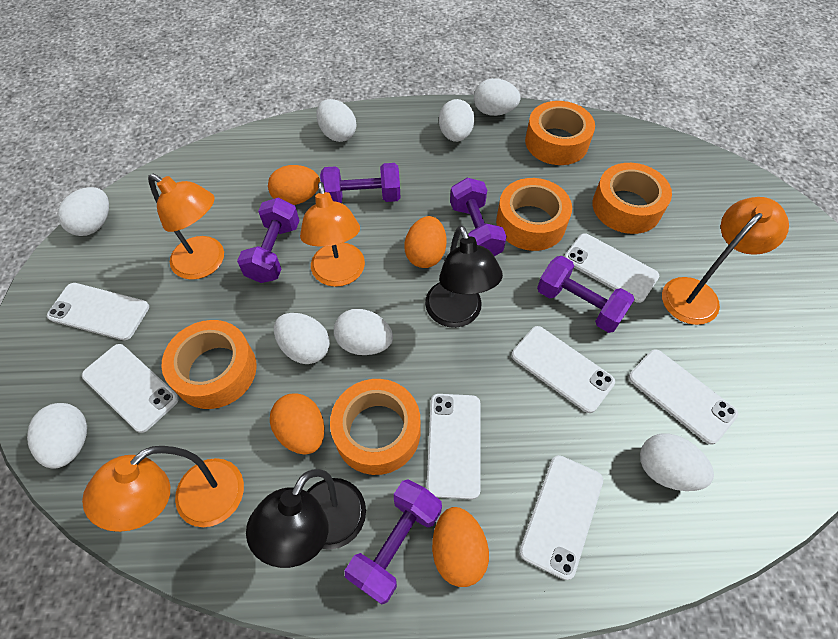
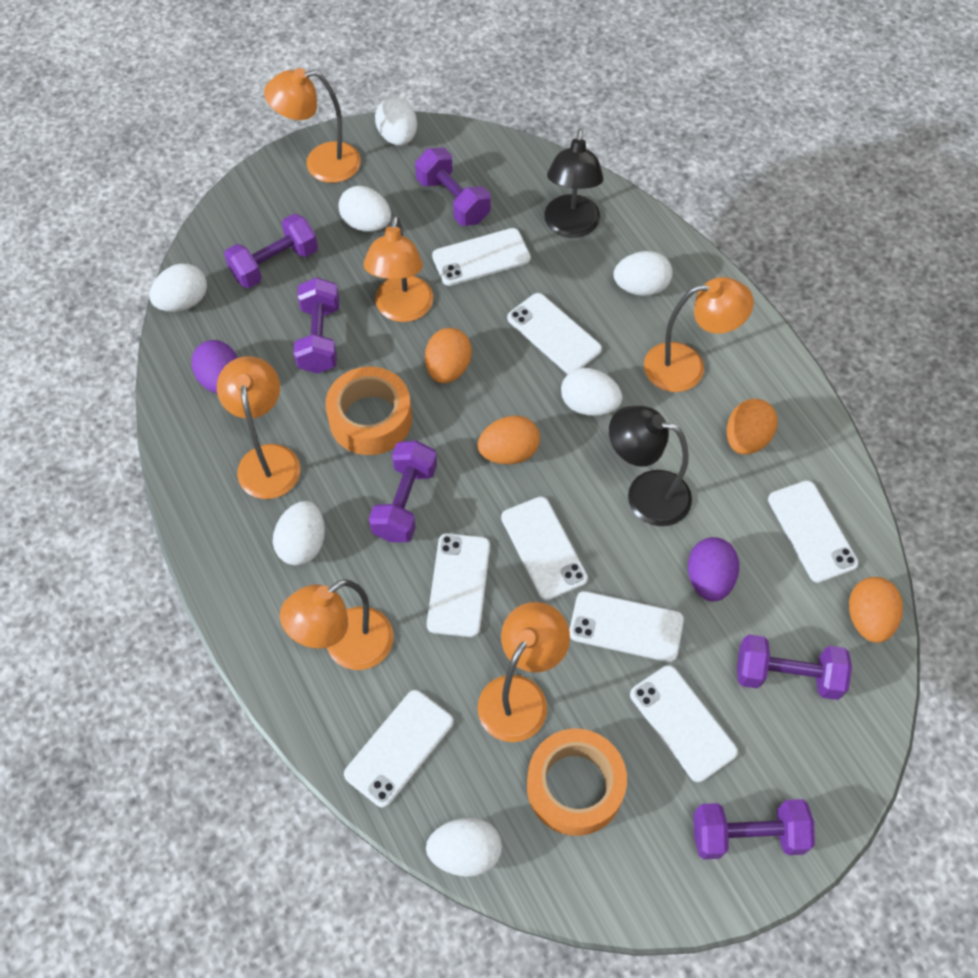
orange lamp: [82,446,244,532] [148,174,224,280] [300,182,365,287] [662,197,789,325] = 4 -> [217,356,300,499] [264,68,361,183] [280,579,393,670] [363,215,433,322] [477,602,570,742] [644,277,754,392] = 6
orange tape: [161,320,256,409] [330,379,420,475] [496,178,572,251] [525,101,595,165] [593,163,672,234] = 5 -> [325,367,412,455] [527,729,627,836] = 2
purple dumbbell: [237,197,299,283] [320,163,400,203] [345,479,442,605] [450,178,507,256] [537,256,635,333] = 5 -> [224,214,318,288] [294,277,339,374] [369,440,437,542] [415,148,491,226] [693,799,815,859] [737,635,852,700] = 6
purple egg: none = 0 -> [191,340,238,394] [688,537,739,602] = 2
white egg: [27,403,87,469] [57,187,109,236] [274,313,330,364] [316,99,356,142] [334,309,393,355] [439,99,475,142] [474,78,520,116] [640,433,714,491] = 8 -> [150,264,207,312] [273,501,325,565] [338,186,391,232] [375,97,417,146] [426,817,502,877] [561,368,622,416] [614,251,672,296] = 7
white phone: [47,283,149,340] [82,344,179,433] [427,394,481,500] [512,326,615,413] [519,455,603,580] [564,234,659,303] [629,349,738,445] = 7 -> [344,690,454,808] [427,533,490,637] [432,228,531,286] [501,497,588,600] [507,293,602,374] [569,591,684,662] [630,665,738,782] [768,480,859,583] = 8

